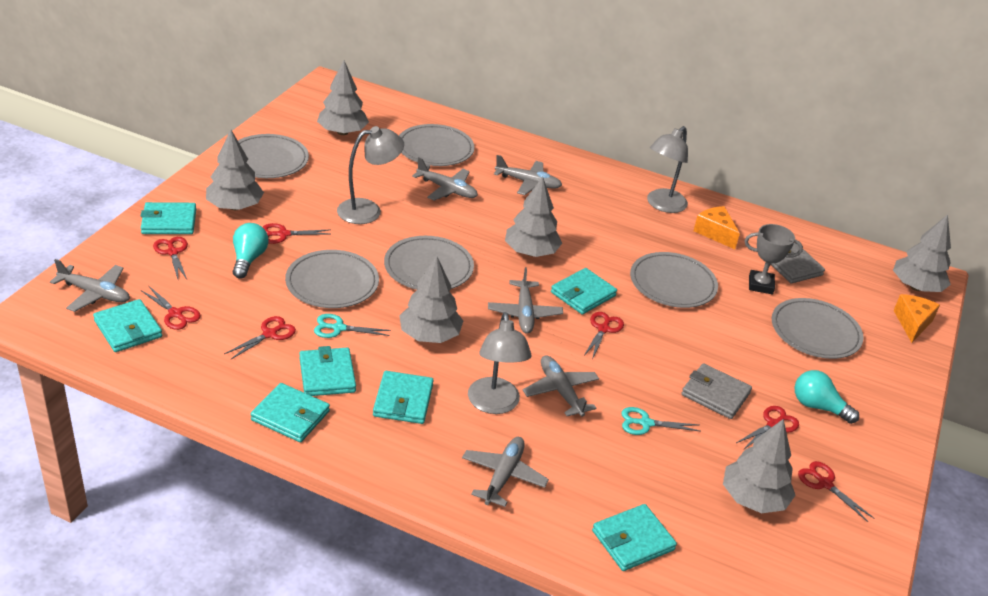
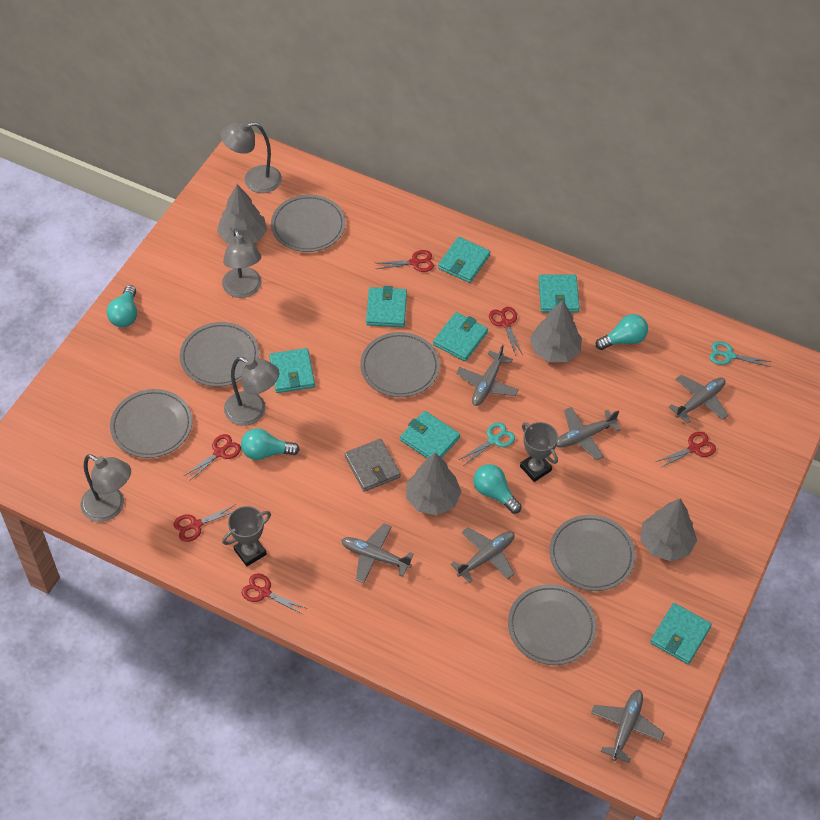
grey lamp: [337,126,404,224] [468,312,532,414] [647,126,688,213] = 3 -> [81,454,131,522] [221,120,282,193] [222,229,262,298] [224,357,279,426] = 4
grey tree: [206,130,264,210] [317,60,369,135] [399,256,463,343] [505,177,562,257] [723,419,796,513] [893,215,951,292] = 6 -> [217,184,267,244] [406,452,462,515] [530,300,582,362] [640,499,697,561] = 4
grey trophy: [744,224,803,294] = 1 -> [222,506,271,566] [520,422,558,482] = 2
grey wallet: [681,363,752,419] [771,243,825,284] = 2 -> [345,438,401,492] = 1
orange cheese: [693,206,740,249] [893,294,940,343] = 2 -> none = 0
red scissors: [141,286,201,330] [153,237,188,279] [224,316,296,360] [263,223,329,244] [584,312,624,359] [736,406,799,450] [798,461,874,522] = 7 -> [174,504,236,542] [184,434,241,481] [242,574,306,615] [377,250,434,272] [489,307,523,356] [656,432,716,468] = 6
turquoise light bulb: [233,223,269,278] [794,370,859,424] = 2 -> [107,285,137,327] [241,428,300,460] [473,464,522,514] [596,314,648,350] = 4

